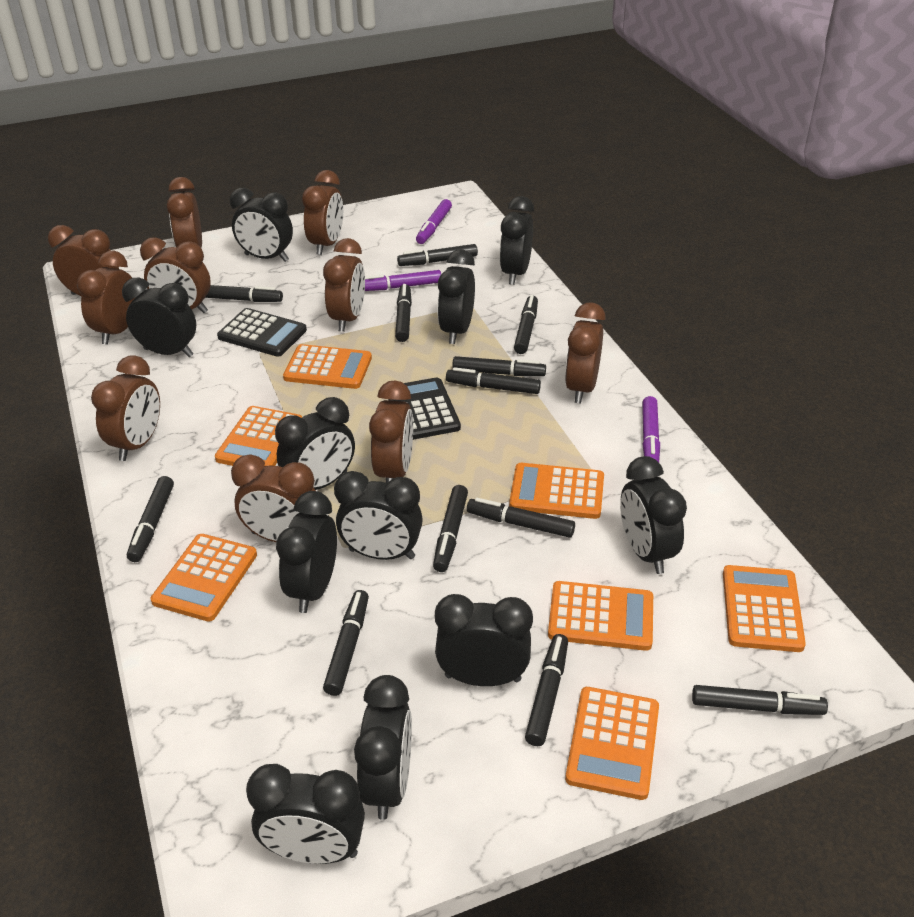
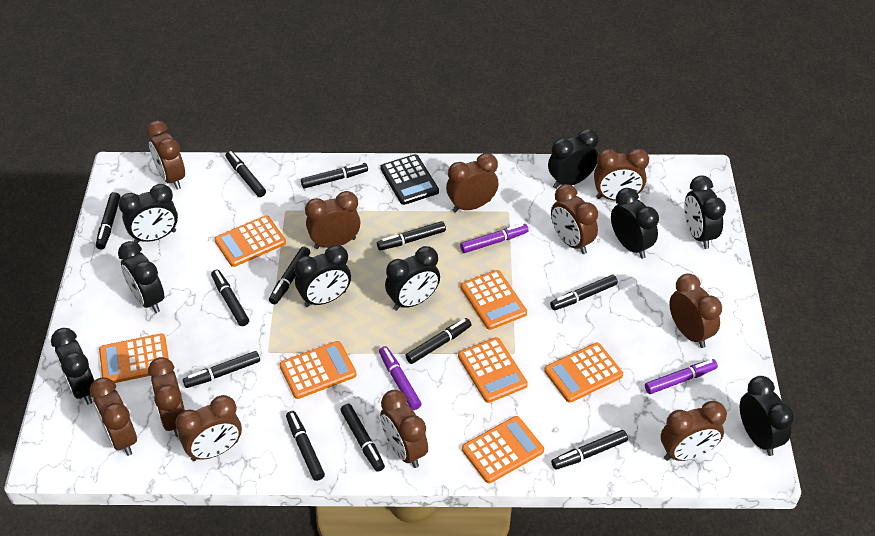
black calculator: [217,308,307,357] [388,377,461,440] = 2 -> [380,154,439,205] = 1
black clock: [122,278,196,357] [230,188,293,262] [246,764,365,864] [275,397,355,490] [276,491,337,613] [334,471,423,560] [354,675,412,820] [435,594,533,686] [438,249,475,344] [499,196,534,285] [620,456,687,574] = 11 -> [51,328,95,405] [118,184,178,243] [118,241,164,313] [294,245,351,307] [385,246,440,311] [548,128,599,189] [611,188,659,259] [684,175,726,249] [740,376,795,456] = 9
brown clock: [48,225,119,296] [77,251,136,345] [91,356,160,461] [140,237,211,313] [167,177,202,248] [231,454,316,542] [302,170,343,255] [323,238,365,332] [369,380,413,483] [565,302,606,403] = 10 -> [90,377,137,456] [146,121,185,190] [148,357,185,437] [175,395,242,461] [305,191,361,249] [380,390,428,468] [446,153,499,213] [551,184,598,254] [594,149,649,201] [661,401,727,461] [669,273,722,348] = 11

